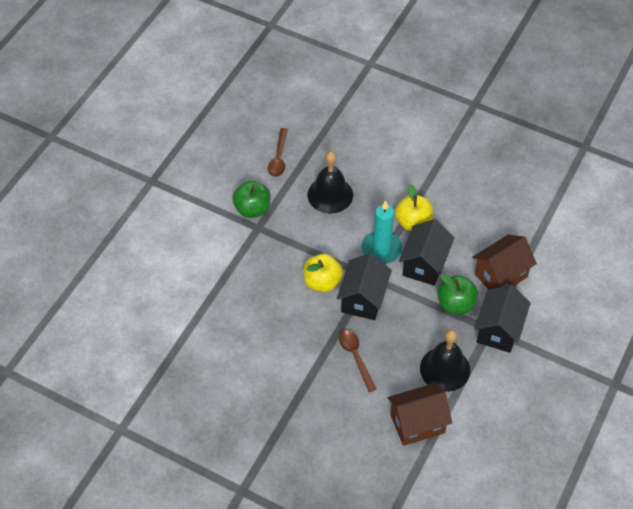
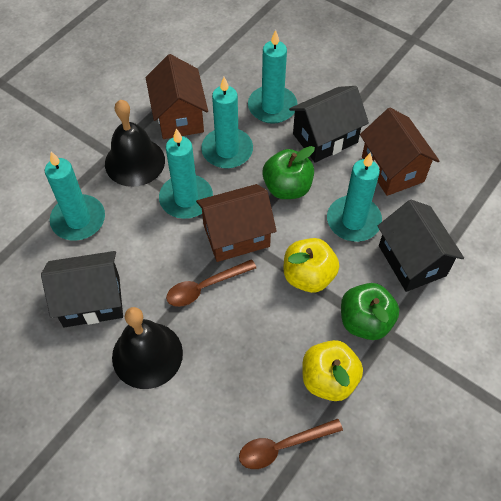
brown house: [387,383,452,446] [472,235,537,289] = 2 -> [146,54,208,139] [196,184,277,262] [360,108,440,196] = 3
turquoise candle: [362,200,402,264] = 1 -> [45,152,105,240] [159,129,213,219] [201,77,253,168] [248,30,298,124] [327,152,382,242] = 5

